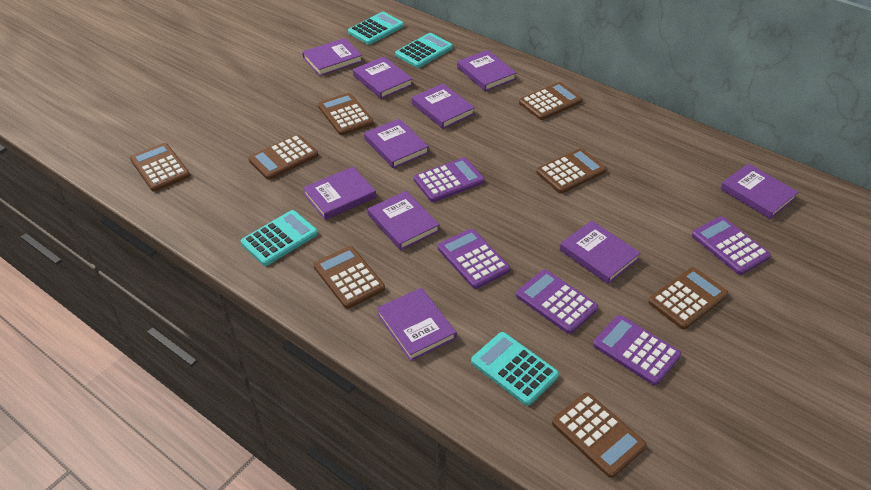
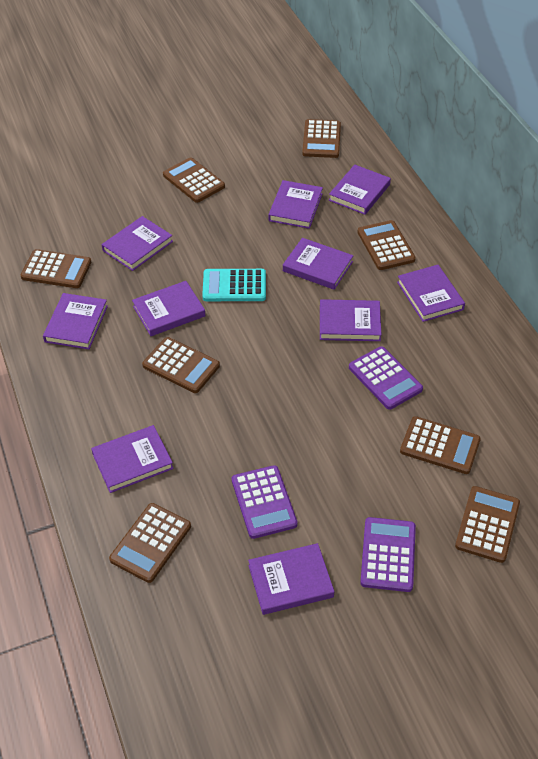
purple calculator: [414,157,485,202] [438,229,510,289] [516,269,598,334] [593,315,681,386] [692,216,771,275] = 5 -> [232,465,298,539] [349,346,423,409] [360,517,416,592] = 3
turquoise calculator: [241,210,318,266] [348,12,404,45] [395,33,453,68] [471,332,559,406] = 4 -> [202,269,266,301] = 1

